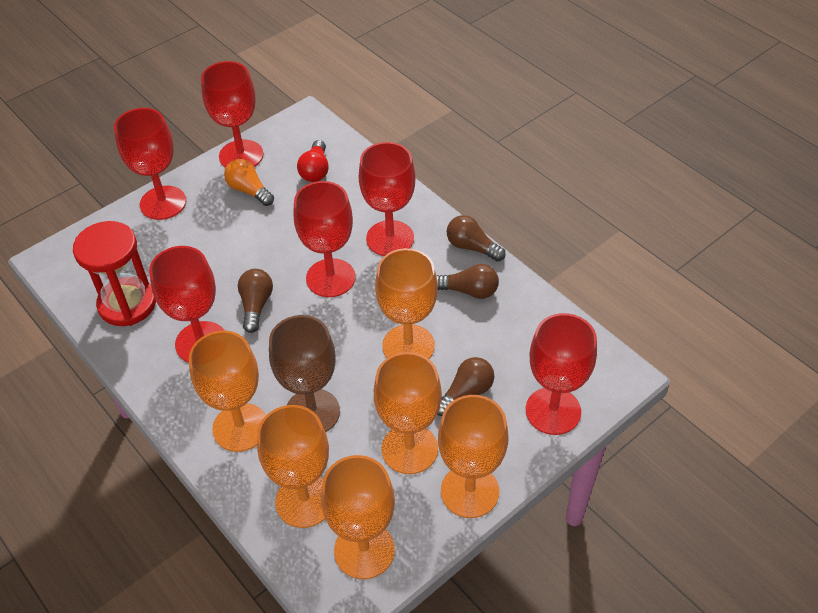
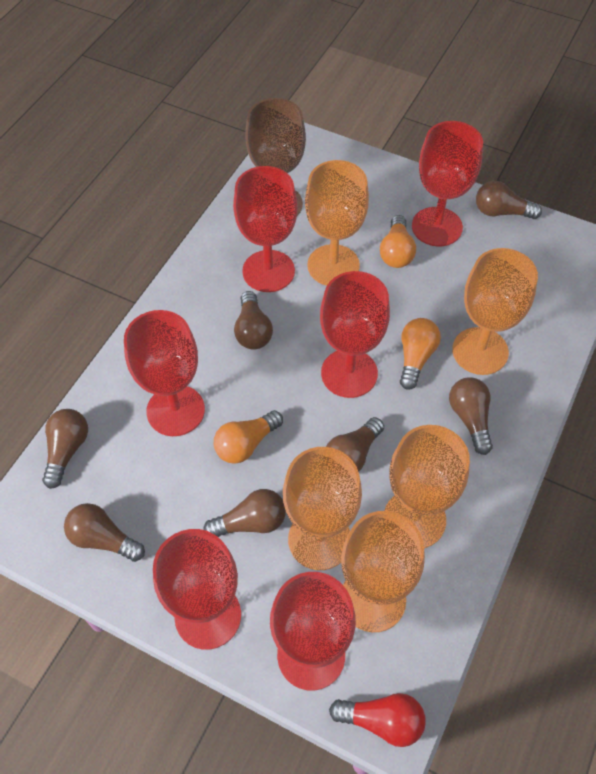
brown light bulb: [238,269,273,333] [436,264,499,299] [437,357,494,416] [447,215,506,262] = 4 -> [42,409,88,489] [64,503,145,562] [203,489,286,537] [234,291,273,350] [326,417,384,472] [449,377,493,455] [476,181,542,219] = 7
orange goblet: [189,331,266,452] [257,405,329,528] [321,455,395,579] [374,352,442,474] [375,248,438,359] [438,395,508,518] = 6 -> [283,447,362,570] [305,160,369,285] [341,511,425,632] [384,425,470,548] [452,248,538,375] = 5
orange light bulb: [224,159,274,206] = 1 -> [214,410,283,464] [380,215,416,268] [400,318,441,390] = 3
red hourglass: [73,221,156,326] = 1 -> none = 0

